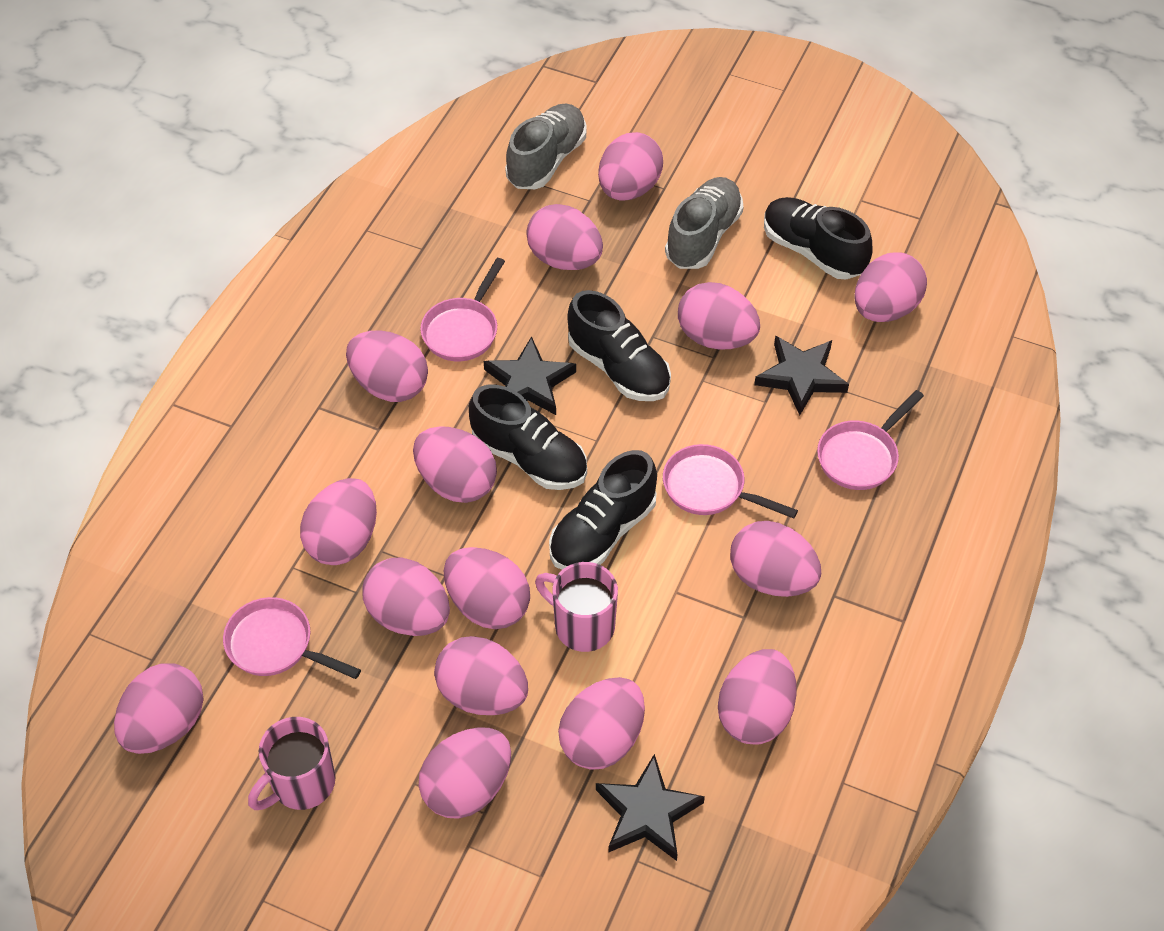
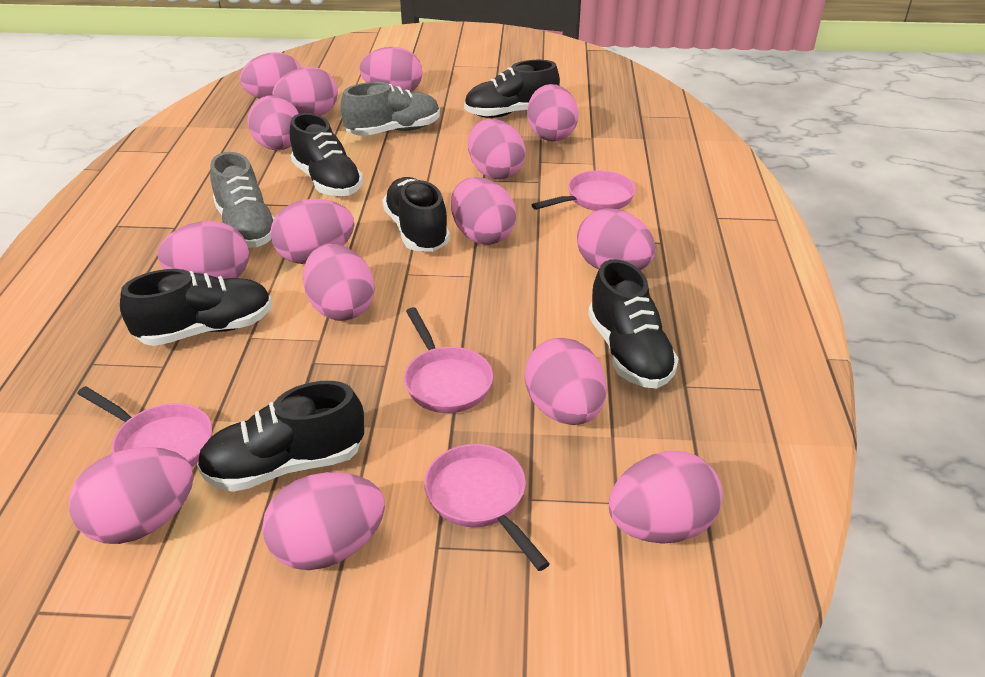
black shoe: [469,385,587,490] [549,450,657,570] [567,290,671,401] [764,197,873,279] = 4 -> [120,269,272,346] [197,381,364,492] [290,113,363,196] [382,177,450,252] [464,60,560,118] [588,259,679,388] = 6
black star: [484,336,576,415] [596,754,705,861] [754,336,849,415] = 3 -> none = 0
pink mug: [248,717,335,810] [535,562,618,652] = 2 -> none = 0

